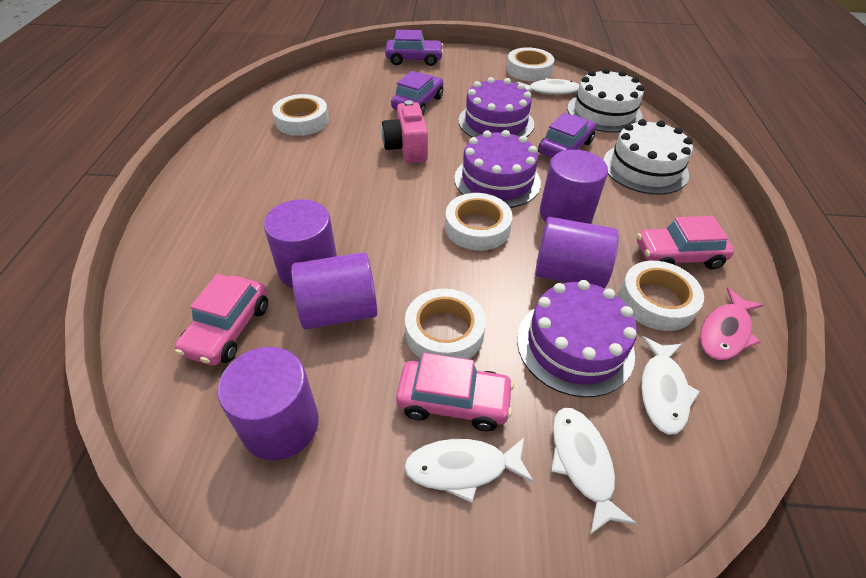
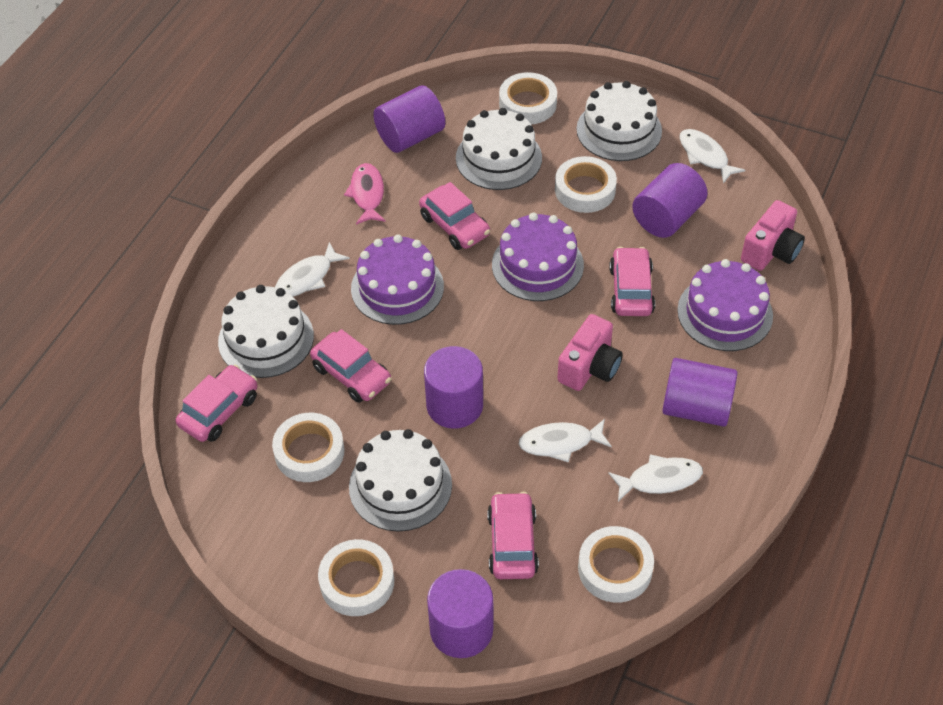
pink camera: [382,100,428,163] = 1 -> [557,314,623,391] [741,200,805,271] = 2
pink car: [175,274,268,366] [396,353,514,431] [637,216,734,270] = 3 -> [176,365,257,442] [310,329,391,403] [419,182,490,250] [487,492,539,579] [609,247,655,316] = 5
purple car: [385,30,443,66] [391,71,443,115] [538,113,596,158] = 3 -> none = 0
white cake: [567,68,644,133] [603,119,693,195] = 2 -> [218,285,314,378] [349,429,452,532] [456,108,542,190] [577,81,662,161] = 4

